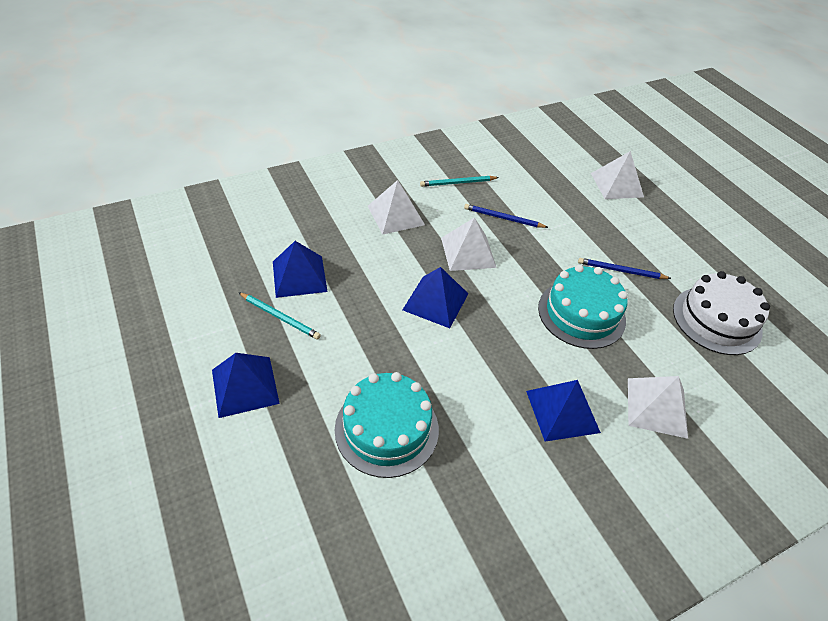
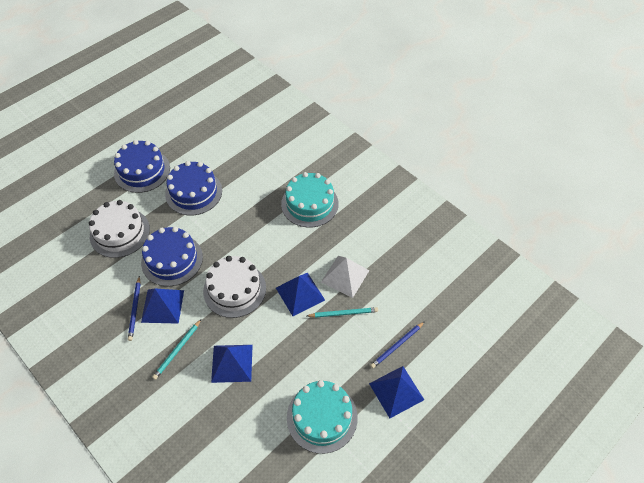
blue cake: none = 0 -> [114,140,170,193] [141,227,203,286] [165,161,222,215] = 3
white cake: [673,271,770,355] = 1 -> [89,200,150,258] [203,256,266,318] = 2
white pyramid: [368,180,425,235] [441,217,497,271] [591,151,644,199] [628,376,688,439] = 4 -> [321,256,369,298] = 1

